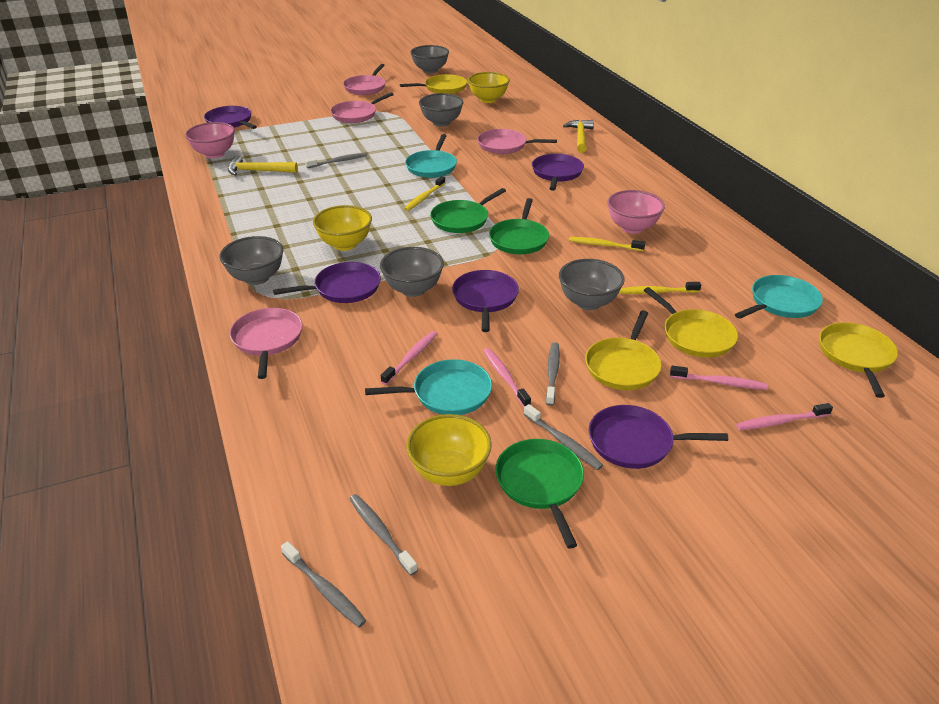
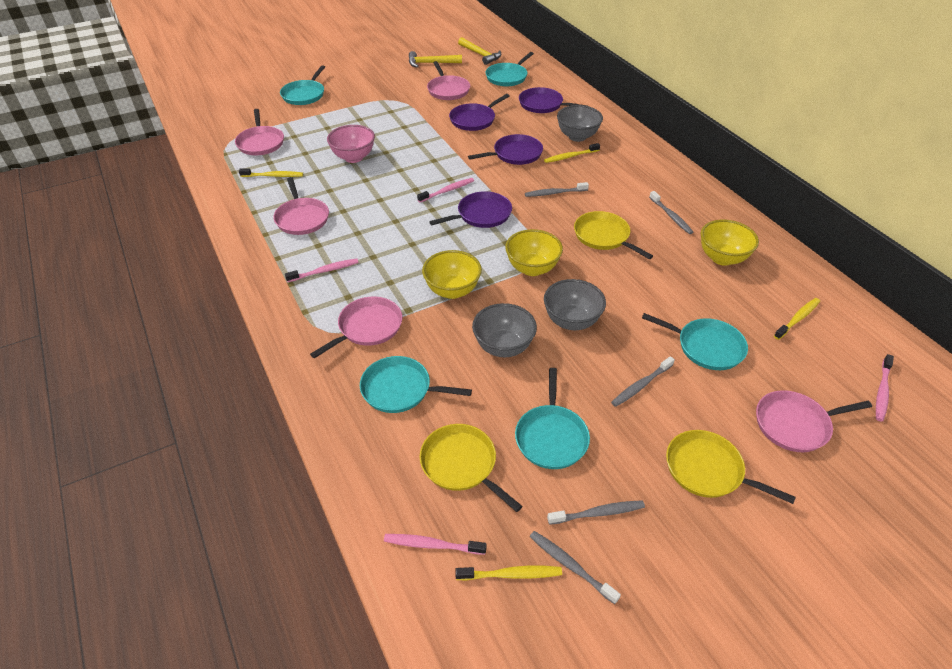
green pan: [430,188,506,233] [489,198,549,254] [495,439,584,549] = 3 -> none = 0
grey bowl: [219,236,283,285] [380,247,444,297] [410,45,449,74] [419,93,463,127] [559,259,625,310] = 5 -> [472,303,537,357] [544,279,606,330] [557,105,603,142] = 3
pink bowl: [185,122,235,158] [607,190,665,234] = 2 -> [327,125,375,163] = 1
pink pan: [230,308,303,379] [330,92,394,123] [343,64,386,95] [477,129,557,154] = 4 -> [235,109,284,155] [273,177,329,235] [310,297,402,359] [427,61,470,100] [756,390,872,452] = 5
purple pan: [204,106,257,129] [273,262,381,303] [452,270,519,332] [532,154,584,191] [588,405,728,469] = 5 -> [429,191,512,228] [449,94,510,131] [468,134,543,165] [519,87,587,113] = 4
turquoise pan: [365,359,492,415] [405,134,457,178] [735,275,823,319] = 3 -> [280,65,325,105] [360,356,472,413] [485,52,534,86] [515,368,590,469] [642,313,748,370] = 5
yellow pan: [400,74,467,94] [585,310,661,390] [644,287,738,358] [819,322,898,398] = 4 -> [420,424,522,512] [574,211,653,259] [666,430,796,504] = 3
yellow toothbrush: [404,176,445,211] [569,237,645,251] [619,282,701,294] = 3 -> [239,168,303,177] [455,566,562,581] [544,143,600,163] [774,298,820,340] = 4

